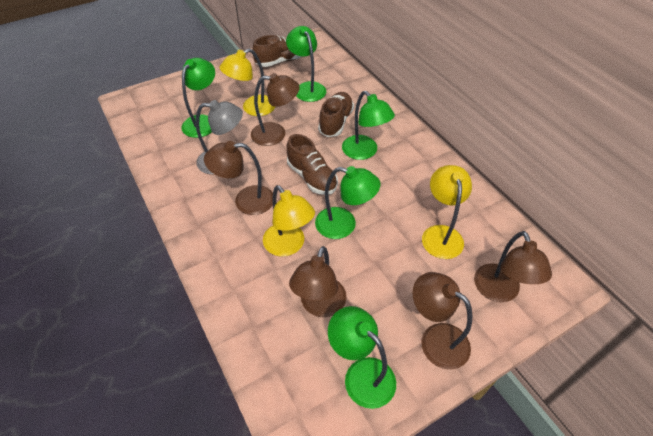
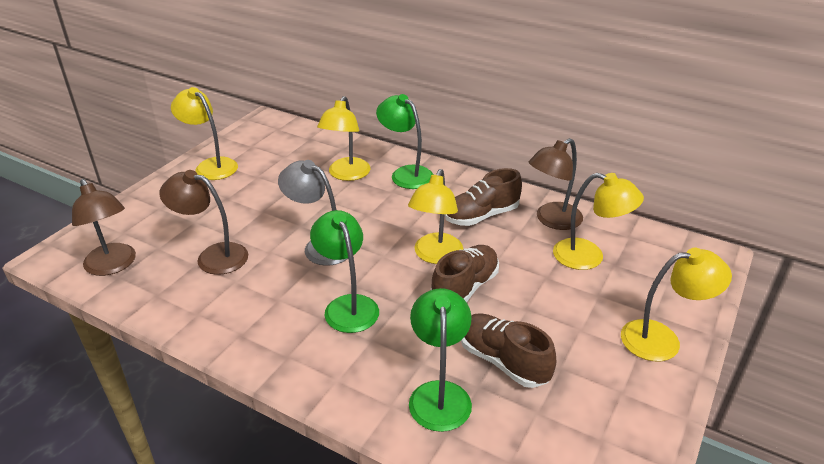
brown lamp: [204,141,273,215] [251,73,300,146] [289,246,346,317] [413,272,472,369] [474,231,552,302] = 5 -> [72,179,136,276] [159,170,248,275] [529,138,583,230] = 3
green lamp: [181,58,215,138] [286,26,326,102] [315,166,381,239] [328,306,396,409] [342,91,395,160] = 5 -> [310,210,379,333] [376,94,433,189] [409,288,472,432] = 3
yellow lamp: [219,49,275,116] [263,185,315,256] [422,165,472,259] = 3 -> [171,87,238,180] [317,96,371,181] [408,169,463,264] [553,173,644,270] [621,248,732,361] = 5

